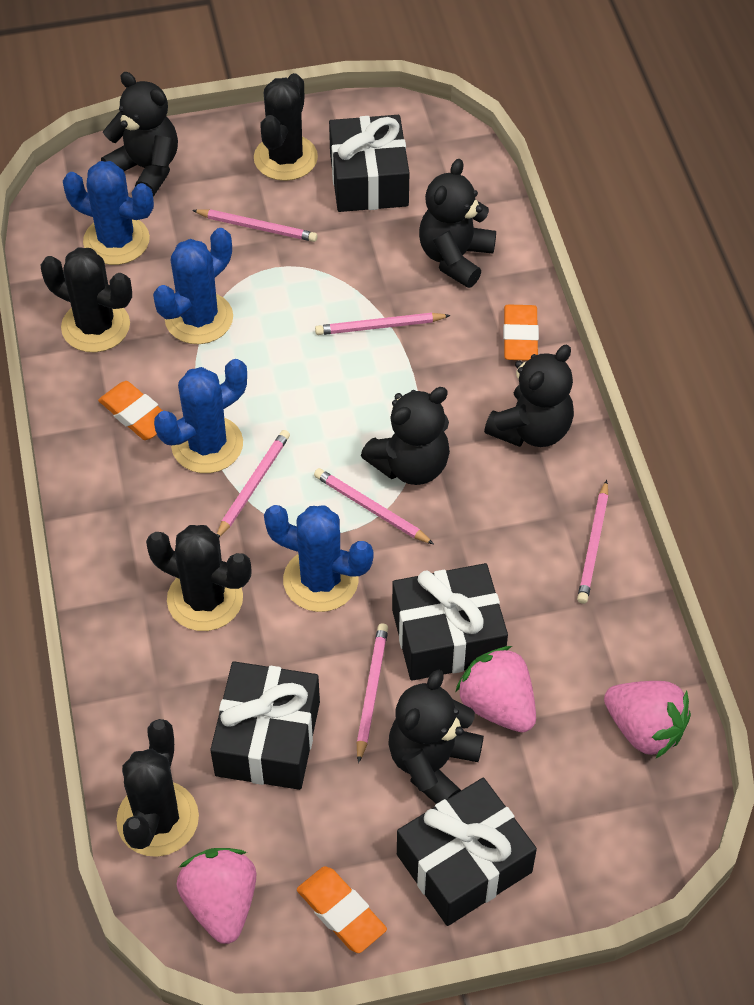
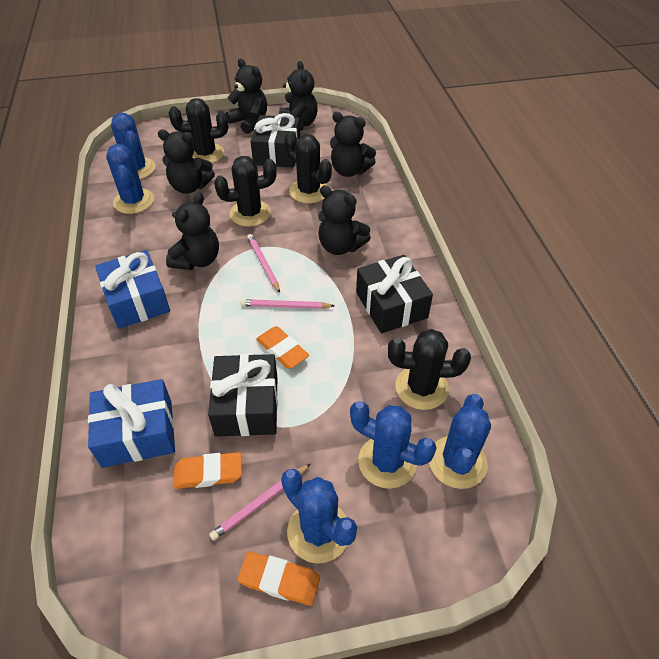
black gift: [210,661,320,790] [329,115,409,212] [392,563,508,681] [397,778,537,926] = 4 -> [208,354,278,437] [251,113,300,168] [356,255,433,333] = 3
black teddy bear: [101,72,178,197] [361,387,450,485] [388,670,484,804] [419,159,496,288] [484,344,574,447] = 5 -> [158,130,215,194] [166,192,219,270] [226,59,267,134] [279,61,318,131] [318,185,371,255] [330,112,376,177] = 6
blue cactus: [63,161,154,265] [153,228,233,344] [154,359,247,473] [264,505,373,612] = 4 -> [106,144,154,214] [111,113,155,179] [281,469,357,564] [350,401,436,489] [429,394,491,489] = 5
blue gift: none = 0 -> [88,379,175,468] [95,250,170,329] = 2
pink pencil: [192,209,318,242] [216,430,290,538] [314,468,434,545] [315,313,451,335] [357,623,388,763] [577,480,608,604] = 6 -> [209,464,310,541] [240,299,335,309] [247,234,280,293] = 3
pink strawberry: [177,848,256,944] [455,646,536,732] [604,681,691,759] = 3 -> none = 0

